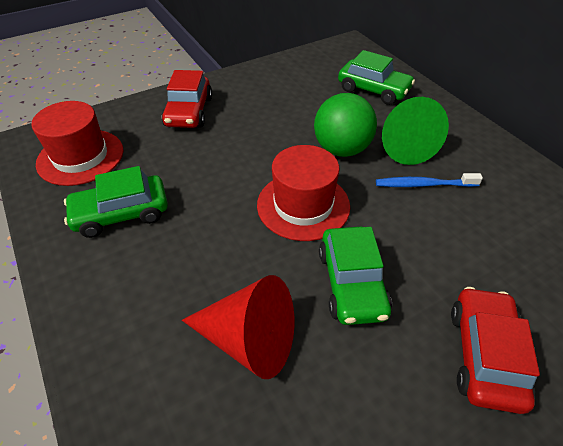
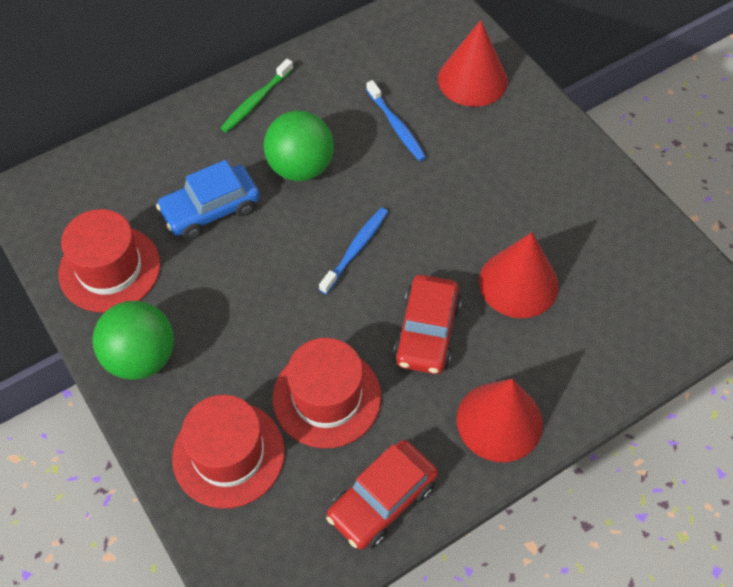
blue car: none = 0 -> [156,160,260,239] = 1
blue toothbrush: [376,173,483,187] = 1 -> [319,207,388,294] [366,80,426,161] = 2
green ball: [314,93,377,157] = 1 -> [93,301,174,380] [263,111,334,181] = 2
green car: [64,166,168,238] [319,227,392,325] [338,50,415,105] = 3 -> none = 0
green cone: [382,97,449,165] = 1 -> none = 0
green toothbrush: none = 0 -> [221,59,293,133] = 1
red cone: [182,275,294,379] = 1 -> [438,20,508,107] [457,379,543,462] [479,232,559,318] = 3
red hat: [31,101,124,186] [257,145,350,241] = 2 -> [59,209,160,313] [172,395,285,509] [273,338,381,448] = 3

